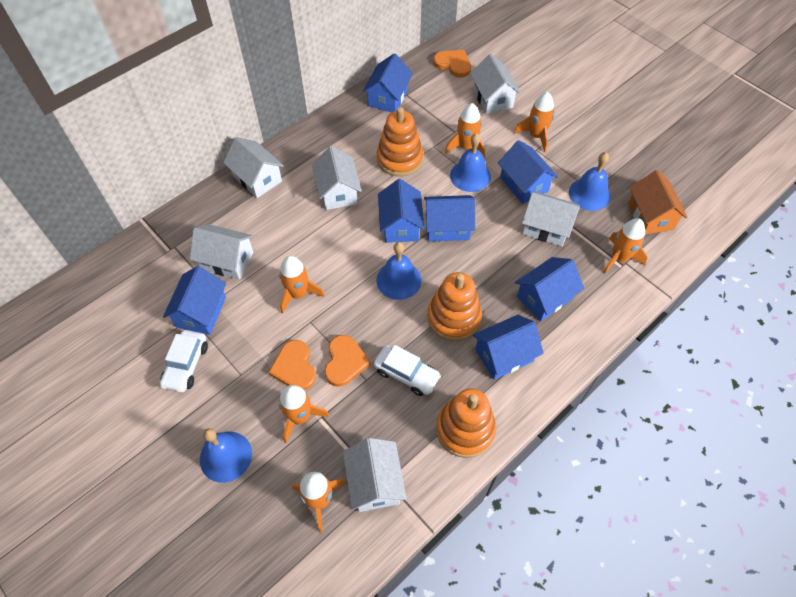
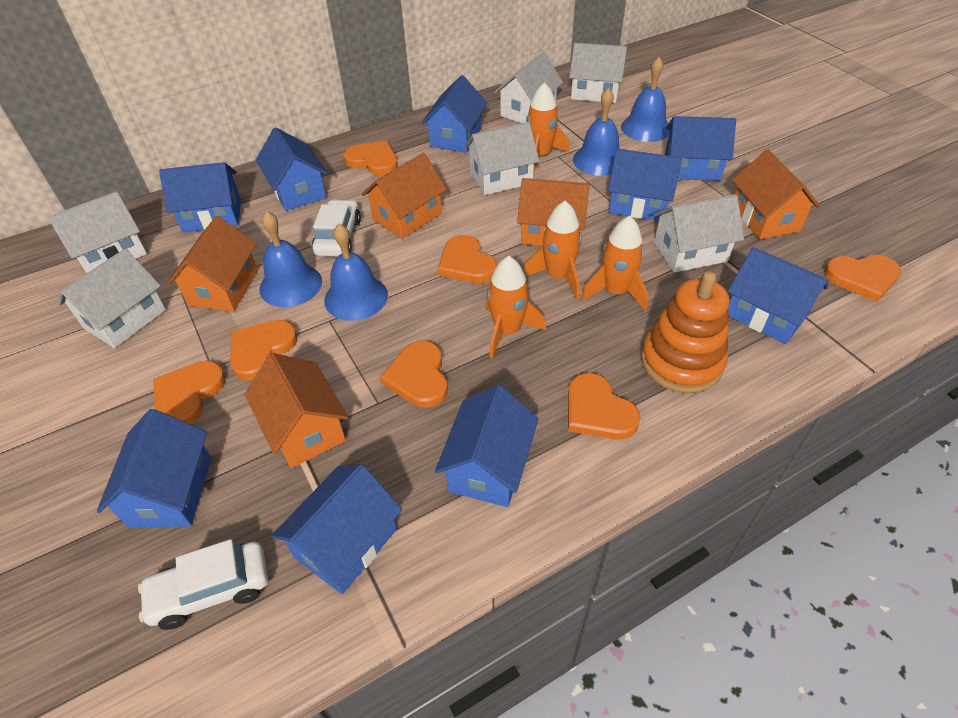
blue house: [163,266,226,335] [363,53,413,112] [378,179,425,243] [424,195,475,242] [473,315,544,380] [498,140,558,204] [515,257,584,321] = 7 -> [97,409,211,528] [159,162,241,232] [256,127,327,211] [271,464,402,594] [422,75,487,153] [435,385,539,507] [608,149,682,221] [665,116,736,181] [727,247,828,344] = 9
orange heart: [268,340,316,390] [324,335,371,387] [433,50,471,78] = 3 -> [153,361,225,424] [230,320,298,380] [344,141,398,176] [380,341,448,408] [438,235,497,283] [568,373,641,440] [824,255,901,302] = 7
orange house: [628,170,688,234] = 1 -> [167,216,258,311] [245,353,349,468] [362,153,447,239] [517,178,590,246] [732,150,820,239] = 5
orange rocket: [279,256,325,314] [279,385,329,443] [292,472,346,533] [445,103,485,159] [514,91,555,152] [603,218,648,274] = 6 -> [485,256,546,358] [523,201,582,299] [526,82,569,172] [581,216,648,311] = 4
orange stacking toy: [377,107,423,177] [427,272,482,341] [436,388,496,458] = 3 -> [641,271,729,393] = 1

